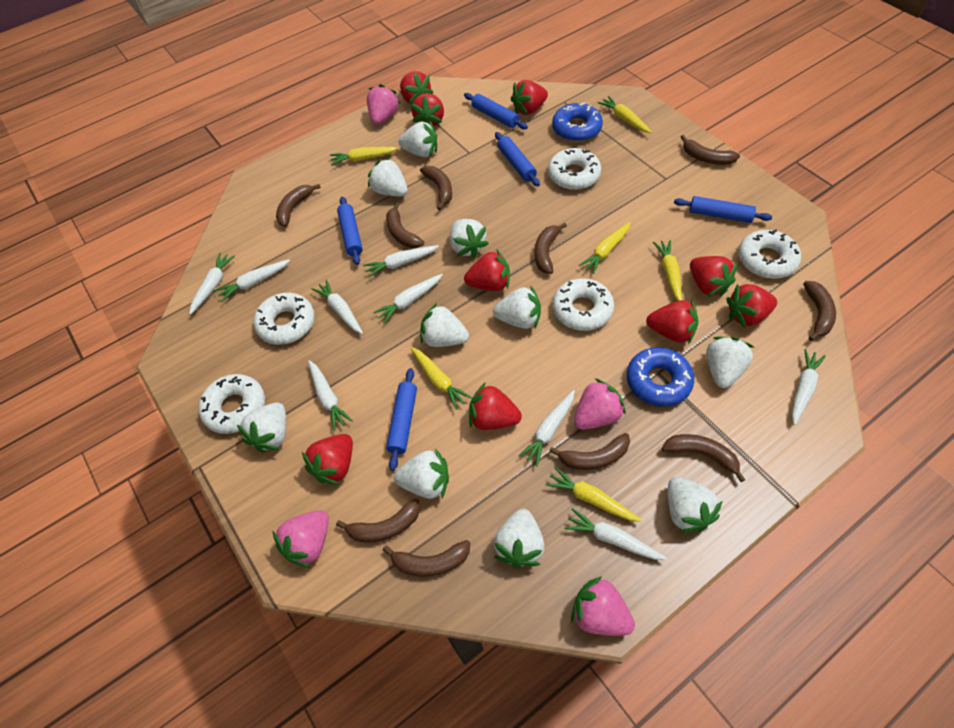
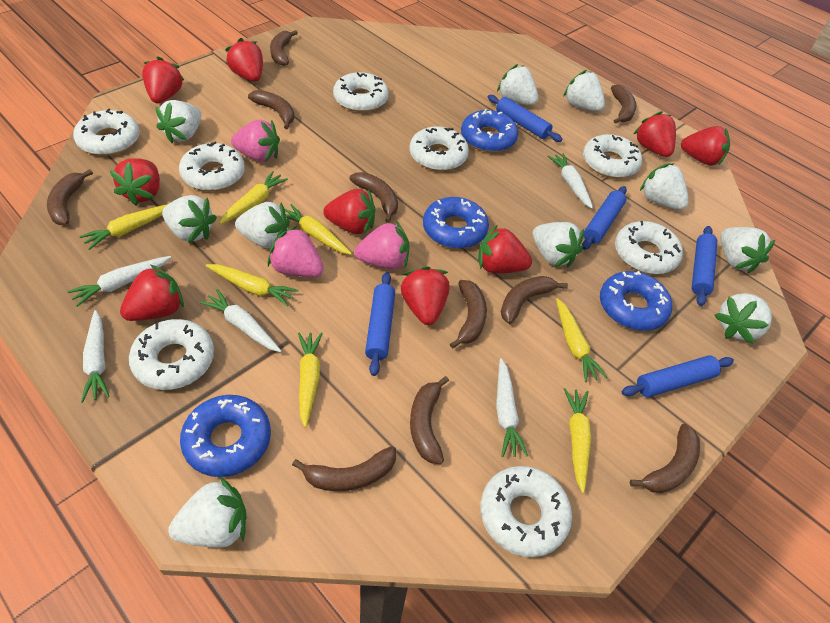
blue donut: [552,102,603,142] [627,347,694,407] = 2 -> [180,395,271,477] [423,197,489,249] [461,109,518,152] [600,271,672,331] = 4
pink strawberry: [273,510,329,568] [367,84,400,125] [571,576,635,636] [574,378,626,430] = 4 -> [231,119,280,162] [268,226,324,277] [354,221,409,270] = 3
white carrot: [189,253,235,315] [215,259,290,302] [308,360,353,431] [311,279,363,334] [363,245,439,278] [373,274,443,324] [519,390,575,467] [564,508,667,560] [792,349,826,425] = 9 -> [67,256,171,307] [81,310,110,403] [199,289,281,352] [496,358,528,457] [547,153,593,209] = 5
white donut: [199,374,265,434] [253,293,315,345] [548,148,601,190] [552,278,614,331] [738,230,801,279] = 5 -> [73,109,140,156] [129,319,214,390] [179,141,245,191] [333,72,389,112] [409,126,469,171] [480,466,572,557] [583,134,642,178] [615,221,683,274] = 8
yellow carrot: [330,147,399,166] [410,347,472,410] [546,467,642,522] [579,222,631,274] [598,96,652,133] [653,240,682,301] = 6 -> [80,204,168,250] [206,264,299,307] [219,171,288,224] [285,204,352,255] [298,332,323,428] [556,298,608,382] [564,388,591,493] = 7

